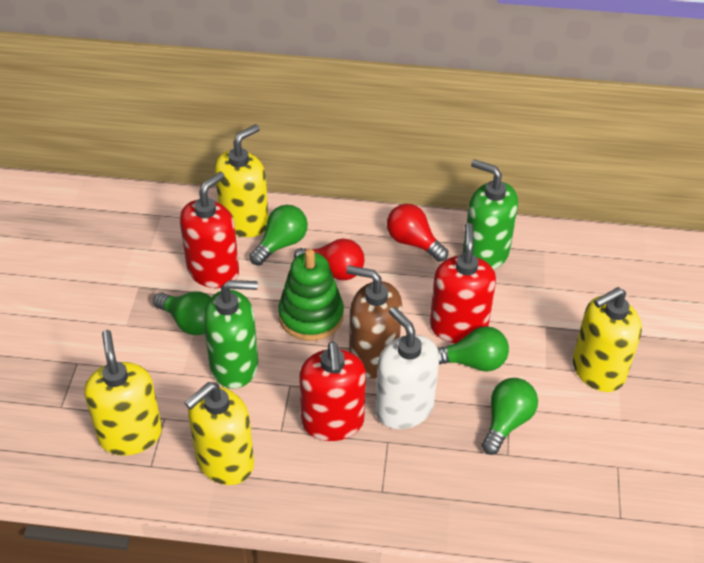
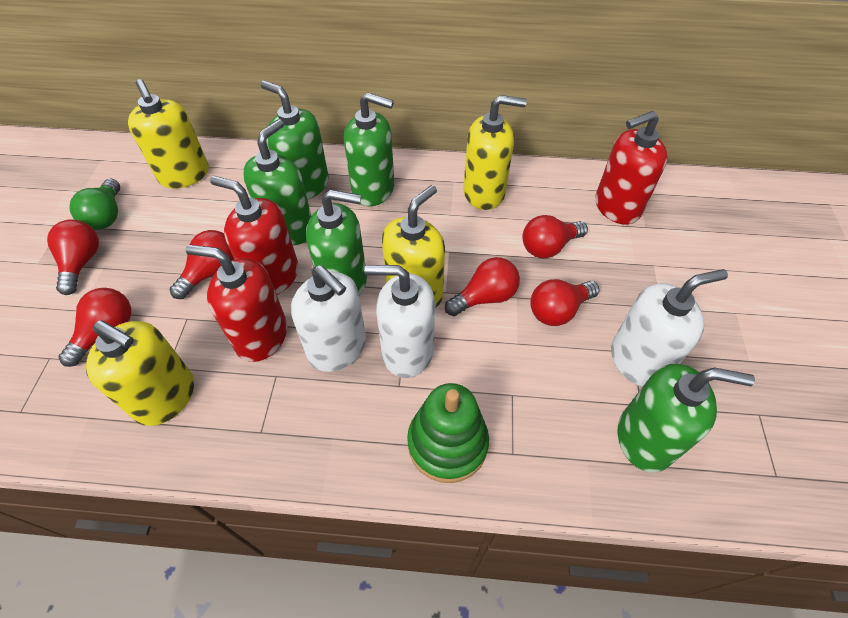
brown soap dispenser: [346,265,402,378] = 1 -> none = 0
green light bulb: [153,291,211,335] [250,205,308,266] [438,326,509,372] [482,378,538,455] = 4 -> [69,179,120,230] = 1
green soap dispenser: [203,280,258,389] [463,159,518,270] = 2 -> [243,119,311,245] [261,80,329,200] [306,190,367,296] [344,93,394,206] [618,364,755,472] = 5
red light bulb: [294,238,364,280] [387,204,448,262] = 2 -> [47,219,99,295] [58,288,131,367] [170,230,234,299] [445,257,520,316] [523,215,588,258] [530,279,599,326] = 6
white soap dispenser: [375,306,439,429] = 1 -> [291,265,366,372] [364,265,435,378] [611,269,728,387] = 3

